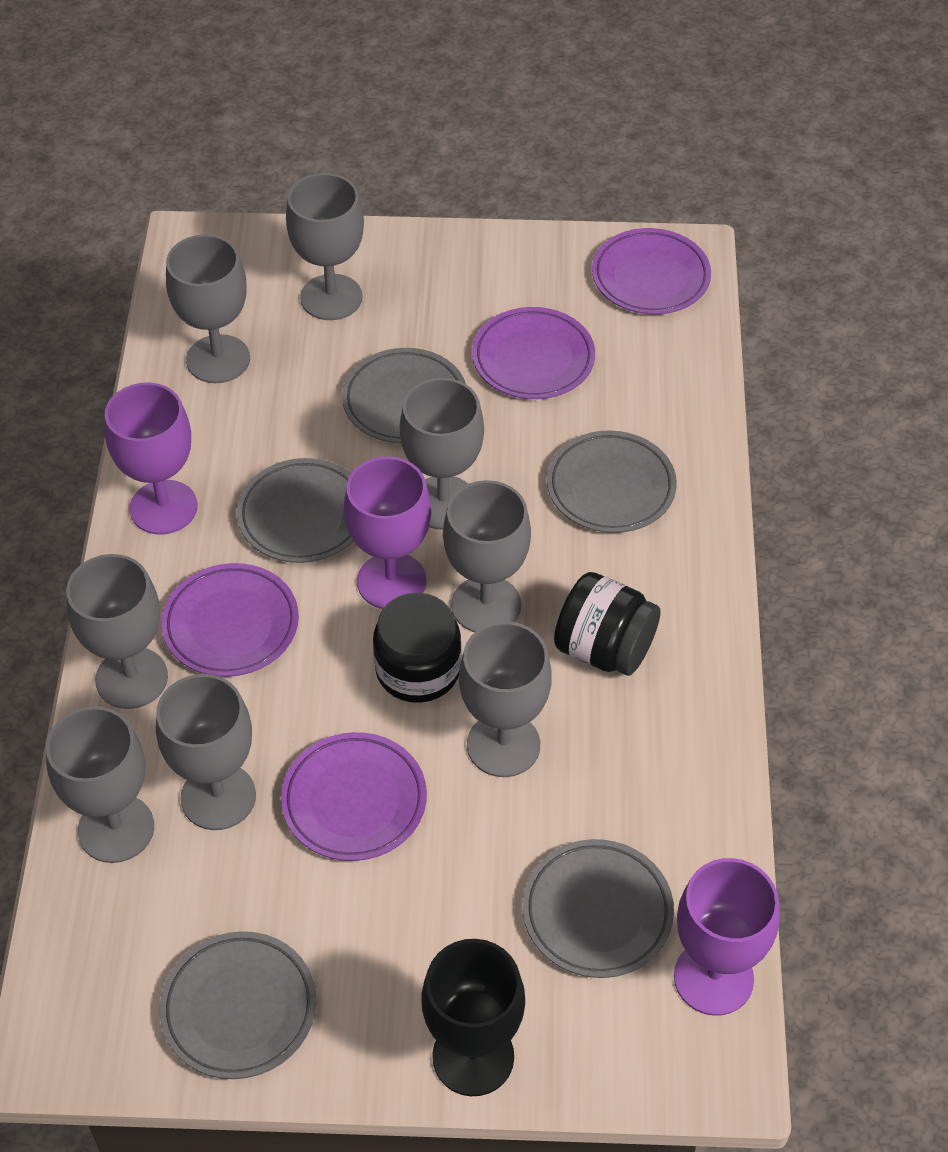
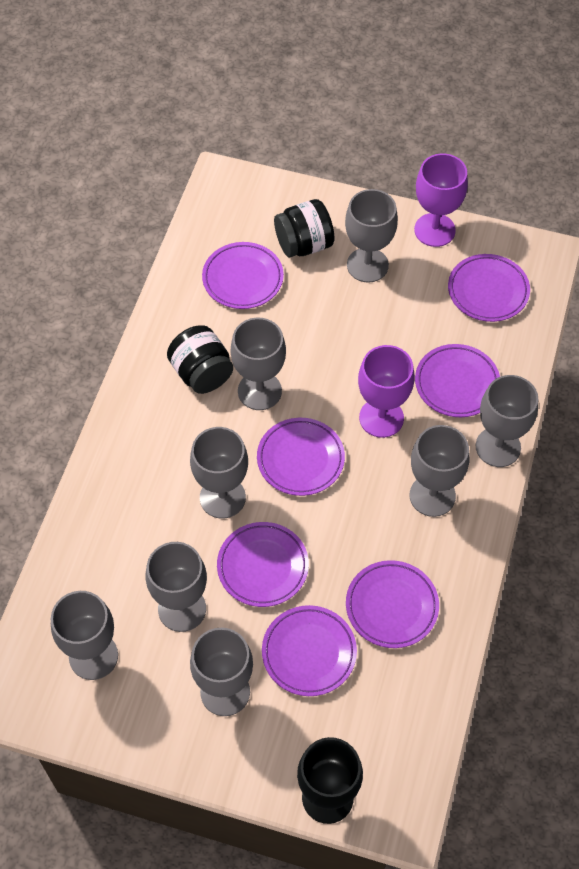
grey plate: [160,931,316,1079] [237,458,354,563] [342,348,466,443] [523,839,674,978] [547,430,677,533] = 5 -> none = 0
purple goblet: [105,382,198,535] [344,457,431,609] [674,858,780,1016] = 3 -> [358,345,415,438] [414,153,468,247] = 2
purple plate: [161,563,299,677] [281,732,427,861] [472,307,595,399] [592,228,711,314] = 4 -> [202,242,284,309] [217,522,309,607] [257,418,345,496] [262,605,357,696] [346,560,439,648] [415,344,500,417] [448,254,530,322] = 7

